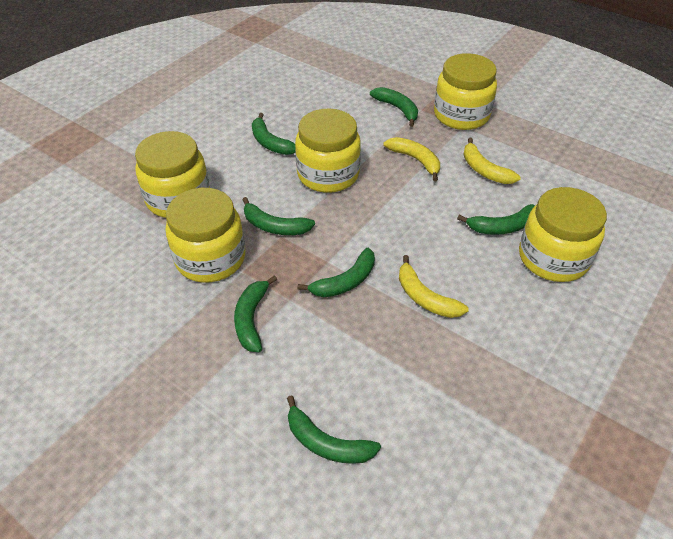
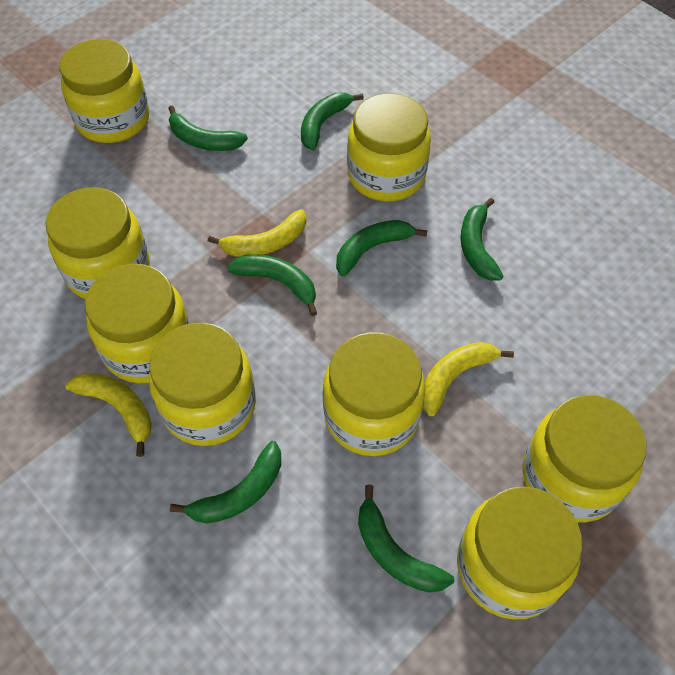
yellow jar: [135,131,210,218] [166,188,245,283] [295,109,361,193] [434,53,497,130] [519,187,607,282] = 5 -> [45,187,150,299] [59,39,149,143] [85,264,190,383] [149,322,256,446] [323,332,425,456] [347,93,431,201] [457,486,582,620] [522,395,647,523] = 8

